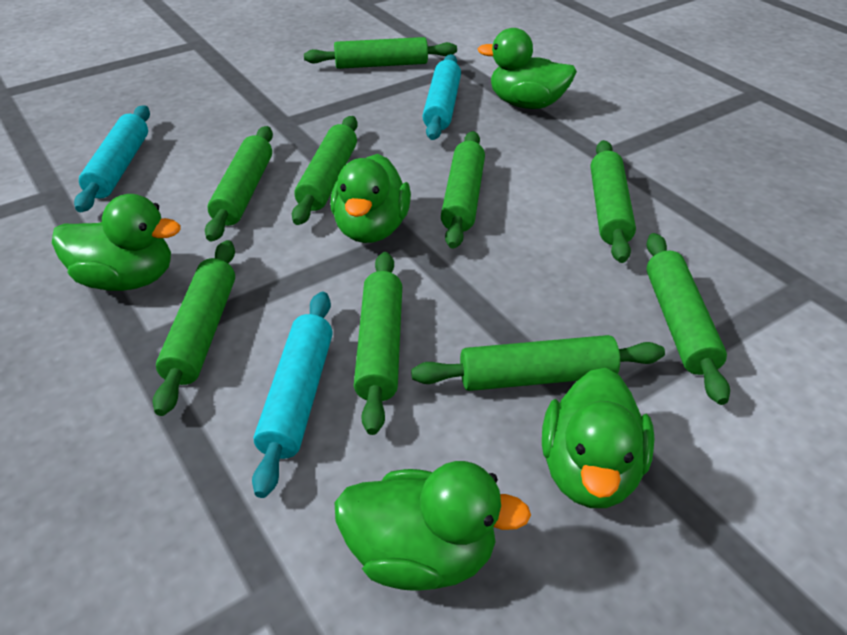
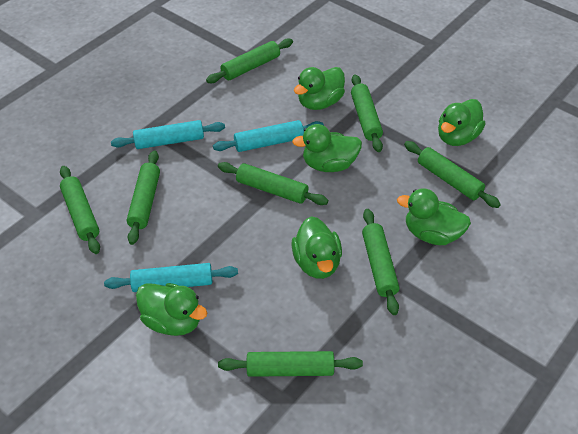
green duck: [52,194,181,291] [331,154,411,243] [334,461,531,591] [478,28,577,109] [542,368,654,508] = 5 -> [136,283,207,336] [291,216,342,279] [292,124,362,172] [294,67,345,110] [397,188,471,245] [438,99,485,146] = 6
green rolling pin: [153,240,235,416] [205,126,273,242] [292,116,358,225] [304,37,457,69] [354,252,402,435] [411,335,665,391] [441,131,485,249] [591,140,636,263] [646,233,730,405] = 9 -> [60,166,100,254] [127,150,160,245] [206,38,293,83] [218,162,328,205] [218,351,363,377] [351,74,383,152] [362,209,399,315] [404,141,501,208] = 8

